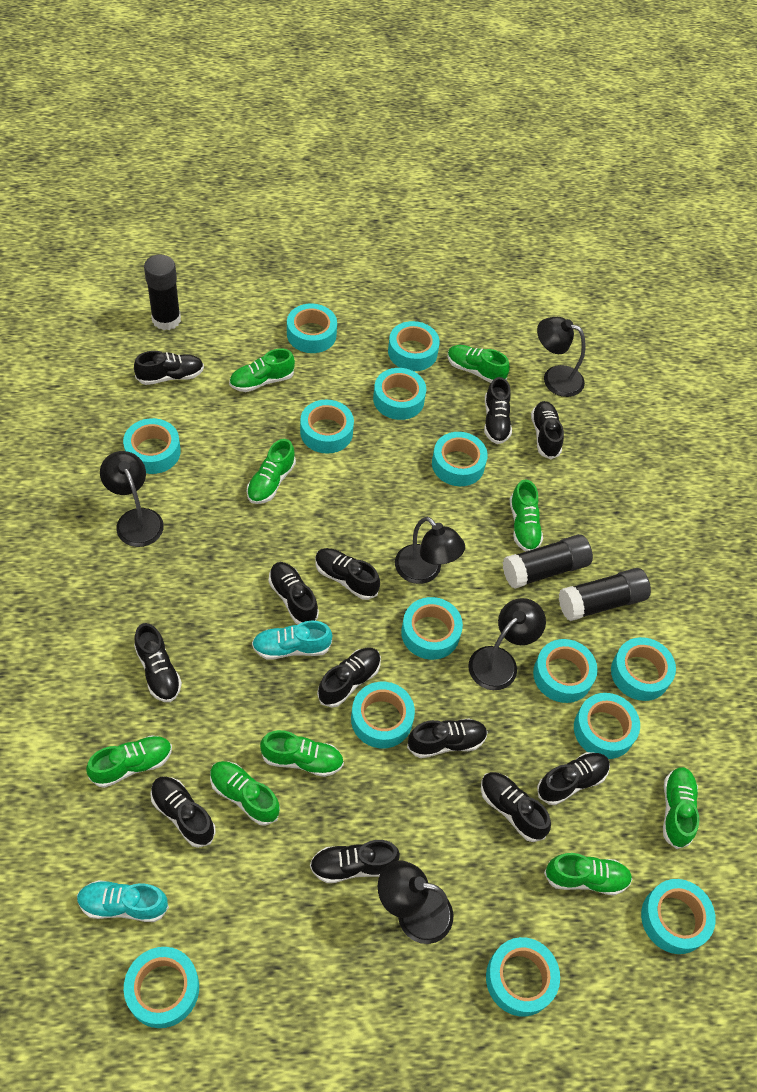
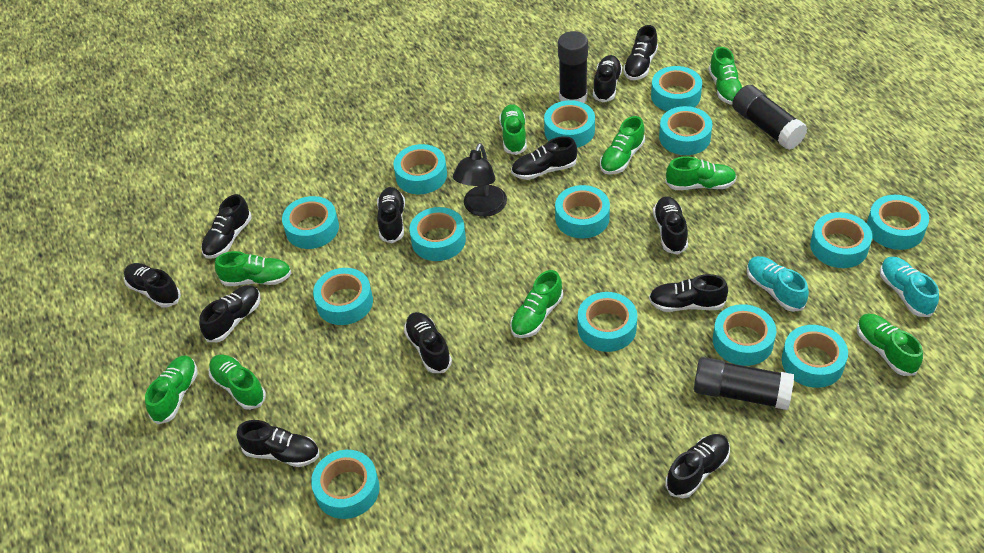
black lamp: [100,451,164,547] [378,861,453,944] [395,517,465,584] [468,598,546,690] [537,317,585,397] = 5 -> [453,143,507,217] = 1

